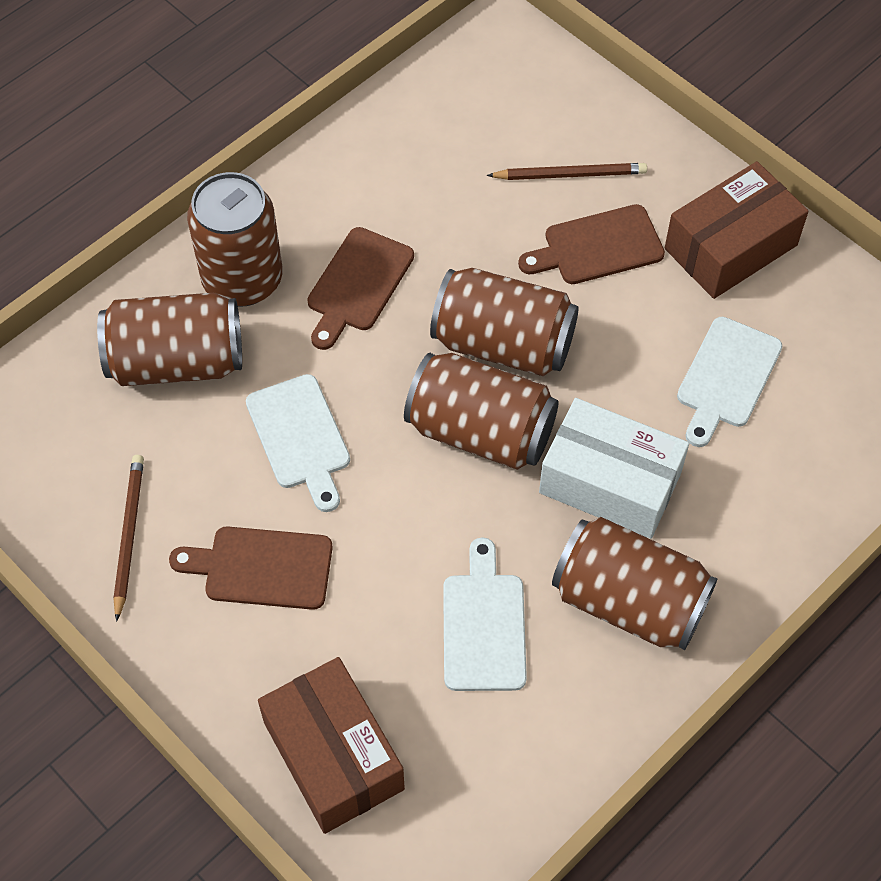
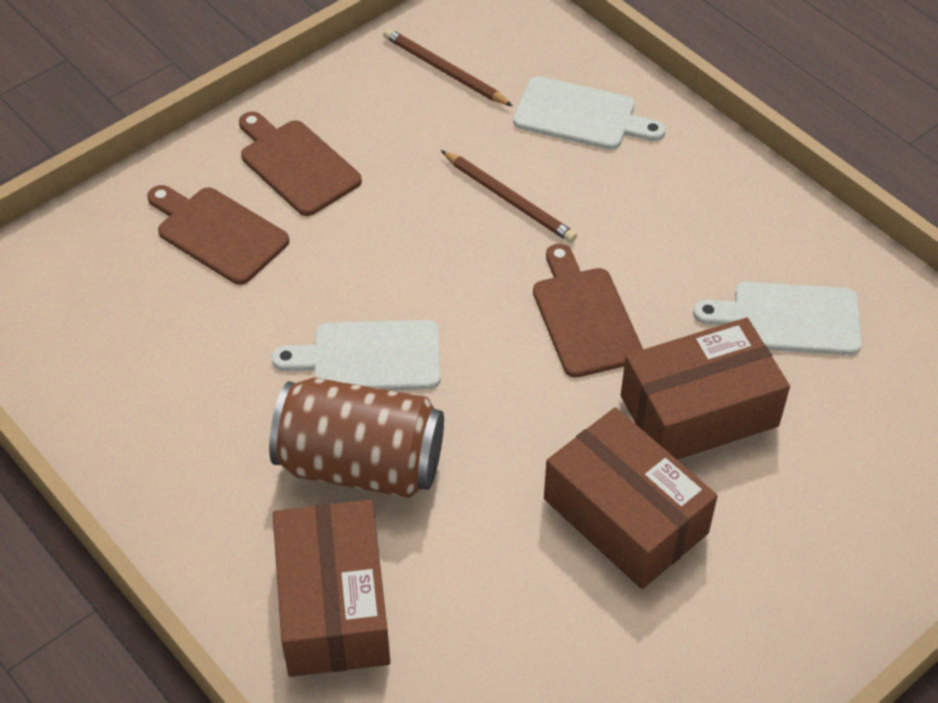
brown box: [258,657,405,834] [665,161,809,299] = 2 -> [273,500,390,677] [544,407,718,589] [621,317,790,460] = 3
brown can: [97,293,242,386] [187,172,282,307] [404,353,559,470] [430,268,579,376] [552,517,718,650] = 5 -> [269,377,444,498] = 1
white box: [539,398,689,539] = 1 -> none = 0

